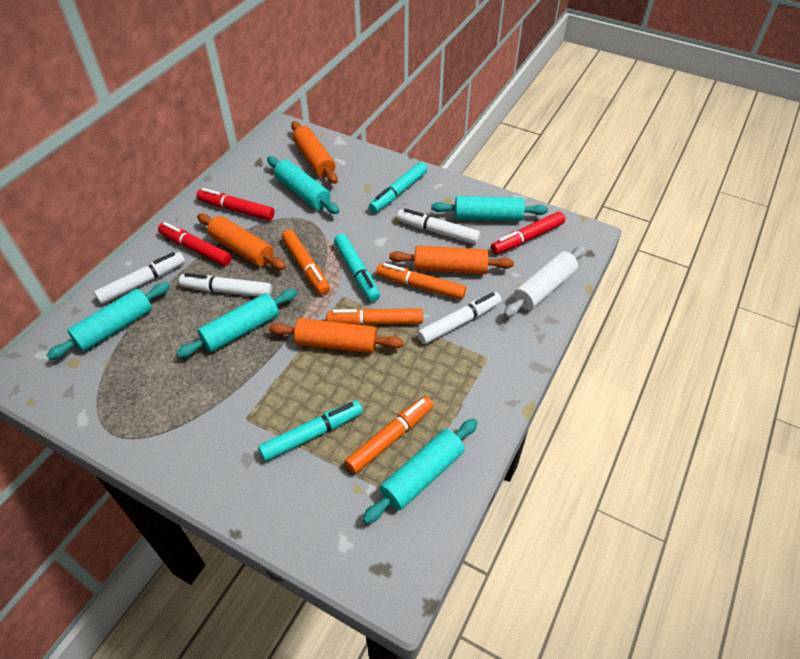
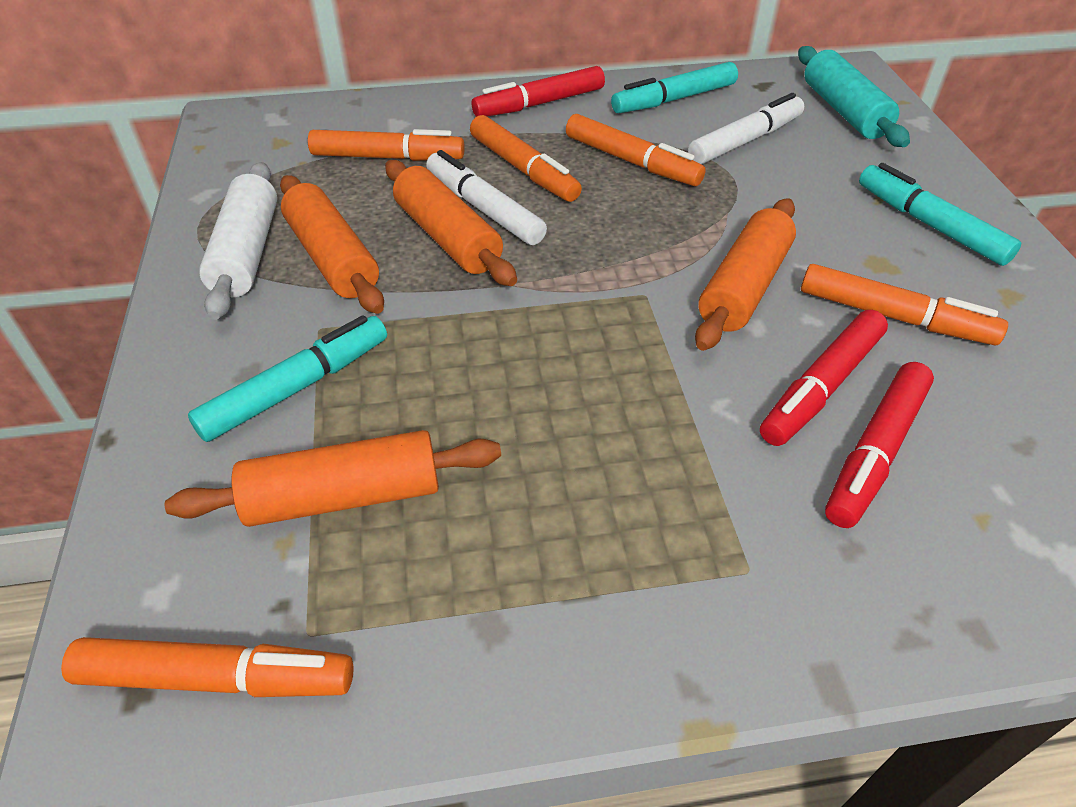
orange marker: [282,230,330,295] [326,308,423,325] [345,396,434,474] [376,263,466,300] = 4 -> [61,637,354,697] [308,129,465,161] [470,115,582,202] [566,114,706,186] [801,264,1008,345] = 5
turquoise rolling pin: [47,282,170,360] [176,289,297,358] [267,156,339,214] [362,419,478,524] [431,196,548,221] = 5 -> [798,46,910,147] = 1
white marker: [94,252,185,304] [179,273,272,297] [397,208,480,244] [417,292,501,344] = 4 -> [426,150,547,245] [688,93,804,164] = 2

